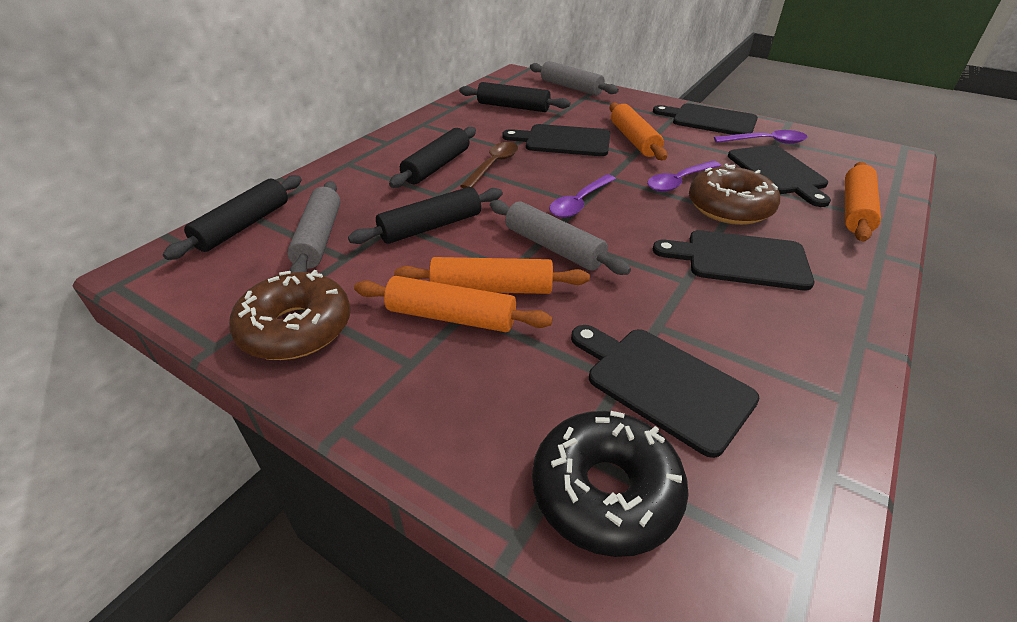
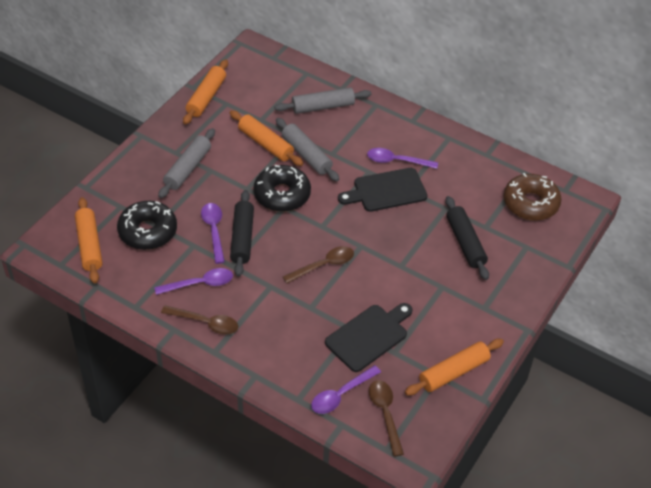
black cutting board: [502,124,610,156] [571,325,760,458] [653,103,758,135] [653,230,814,291] [728,145,831,207] = 5 -> [325,303,412,372] [338,168,428,212] = 2
black donut: [532,411,689,557] = 1 -> [117,201,177,250] [253,165,311,212] = 2
black rolling pin: [163,175,302,260] [348,187,503,244] [389,127,476,188] [459,82,570,112] = 4 -> [230,190,254,277] [445,196,489,280] = 2
brown donut: [229,270,351,360] [689,164,780,225] = 2 -> [503,173,562,221] = 1
brown spoon: [460,142,518,188] = 1 -> [161,305,238,334] [283,246,354,284] [369,380,404,457] = 3
purple spoon: [549,174,616,218] [647,161,721,192] [714,130,807,144] = 3 -> [154,268,233,295] [201,203,225,264] [311,365,381,414] [367,148,438,169] = 4

